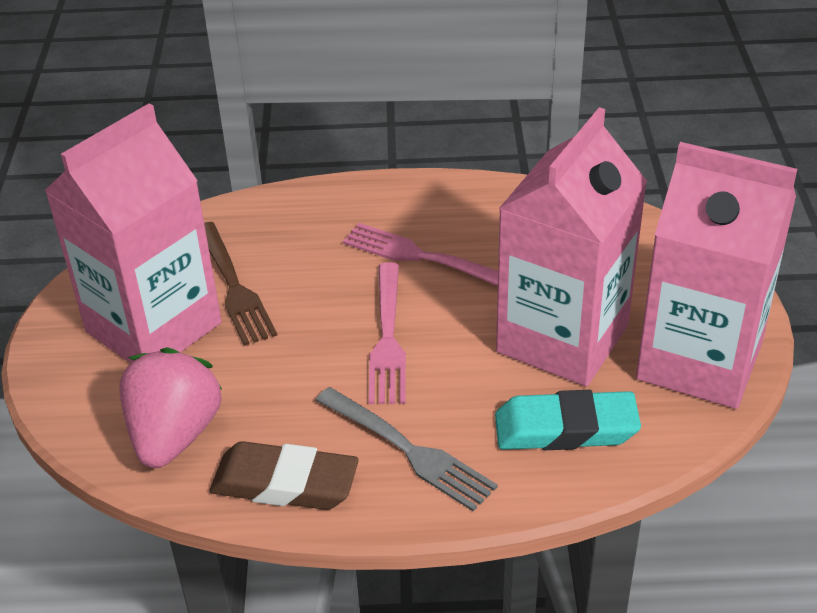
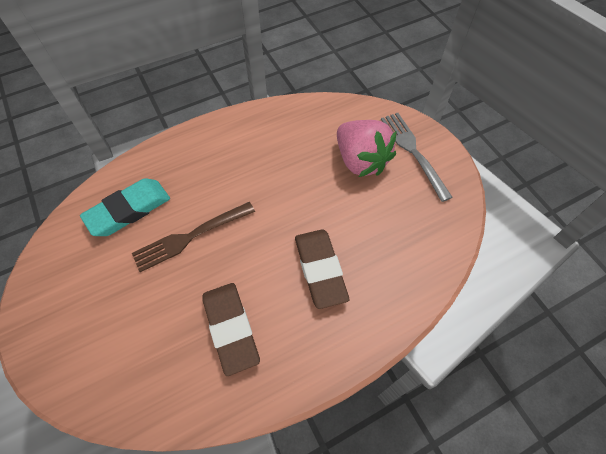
brown eraser: [210,441,359,510] = 1 -> [203,283,260,376] [295,229,349,309] = 2
pink carton: [45,103,222,363] [496,107,647,387] [636,142,797,409] = 3 -> none = 0
pink fork: [343,223,498,286] [369,262,406,404] = 2 -> none = 0

